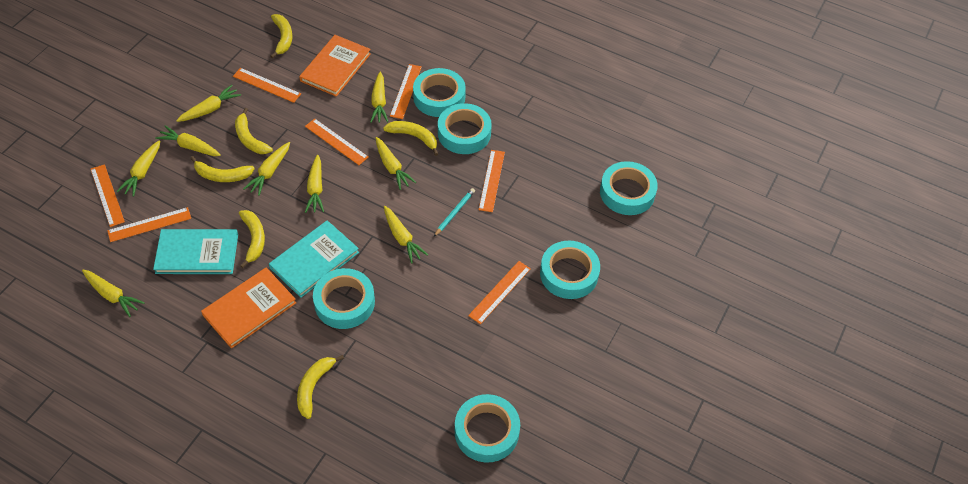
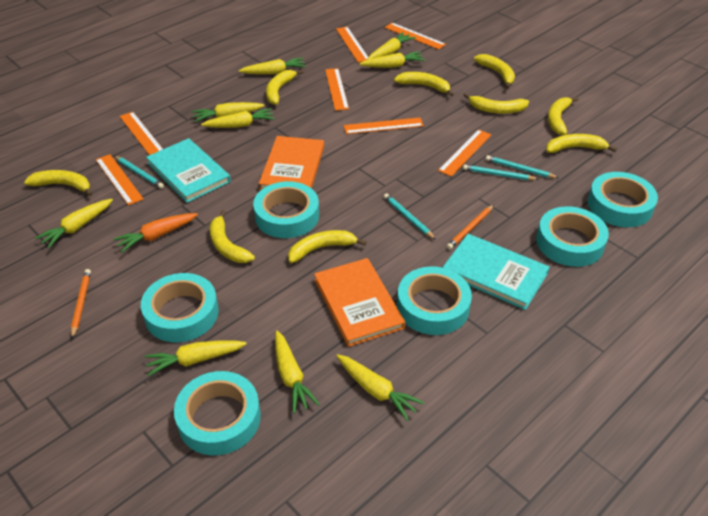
orange carrot: none = 0 -> [113,213,198,253] = 1
orange pencil: none = 0 -> [71,269,91,339] [447,205,494,250] = 2
turquoise pencil: [434,188,475,237] = 1 -> [115,156,164,189] [384,193,436,240] [463,164,539,180] [486,155,559,178] = 4
yellow banana: [190,156,255,182] [235,108,273,154] [239,210,265,268] [270,14,292,59] [297,355,344,419] [383,121,438,156] = 6 -> [24,170,92,196] [210,210,255,263] [266,70,303,105] [288,230,366,263] [394,72,454,96] [464,93,529,114] [474,54,515,89] [546,134,617,153] [548,97,578,135] = 9

